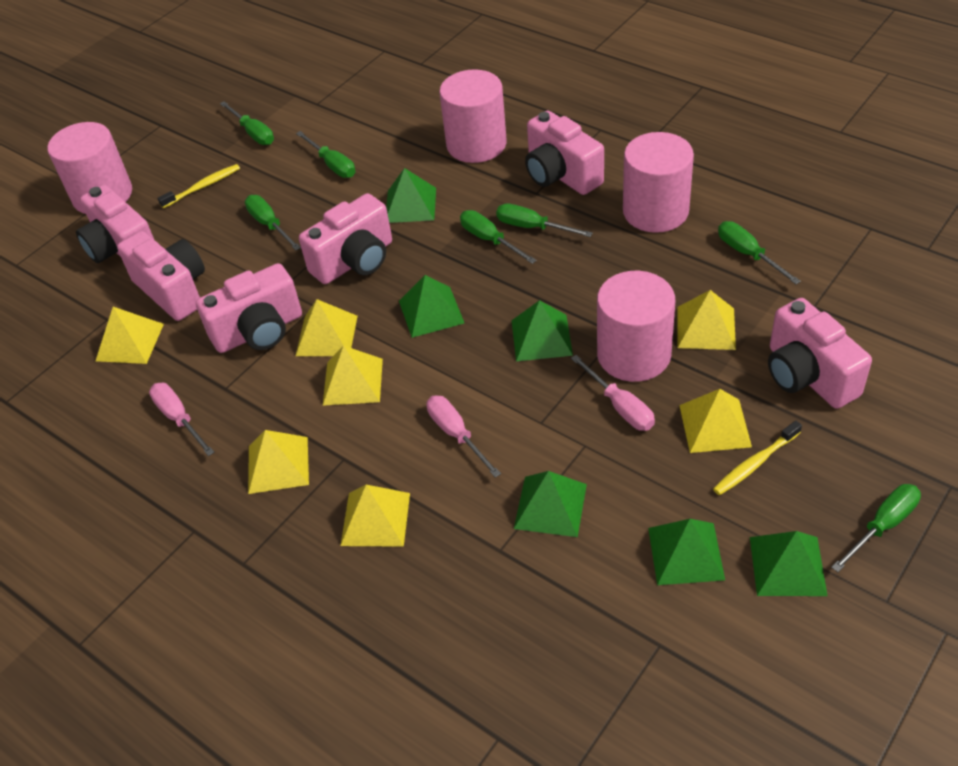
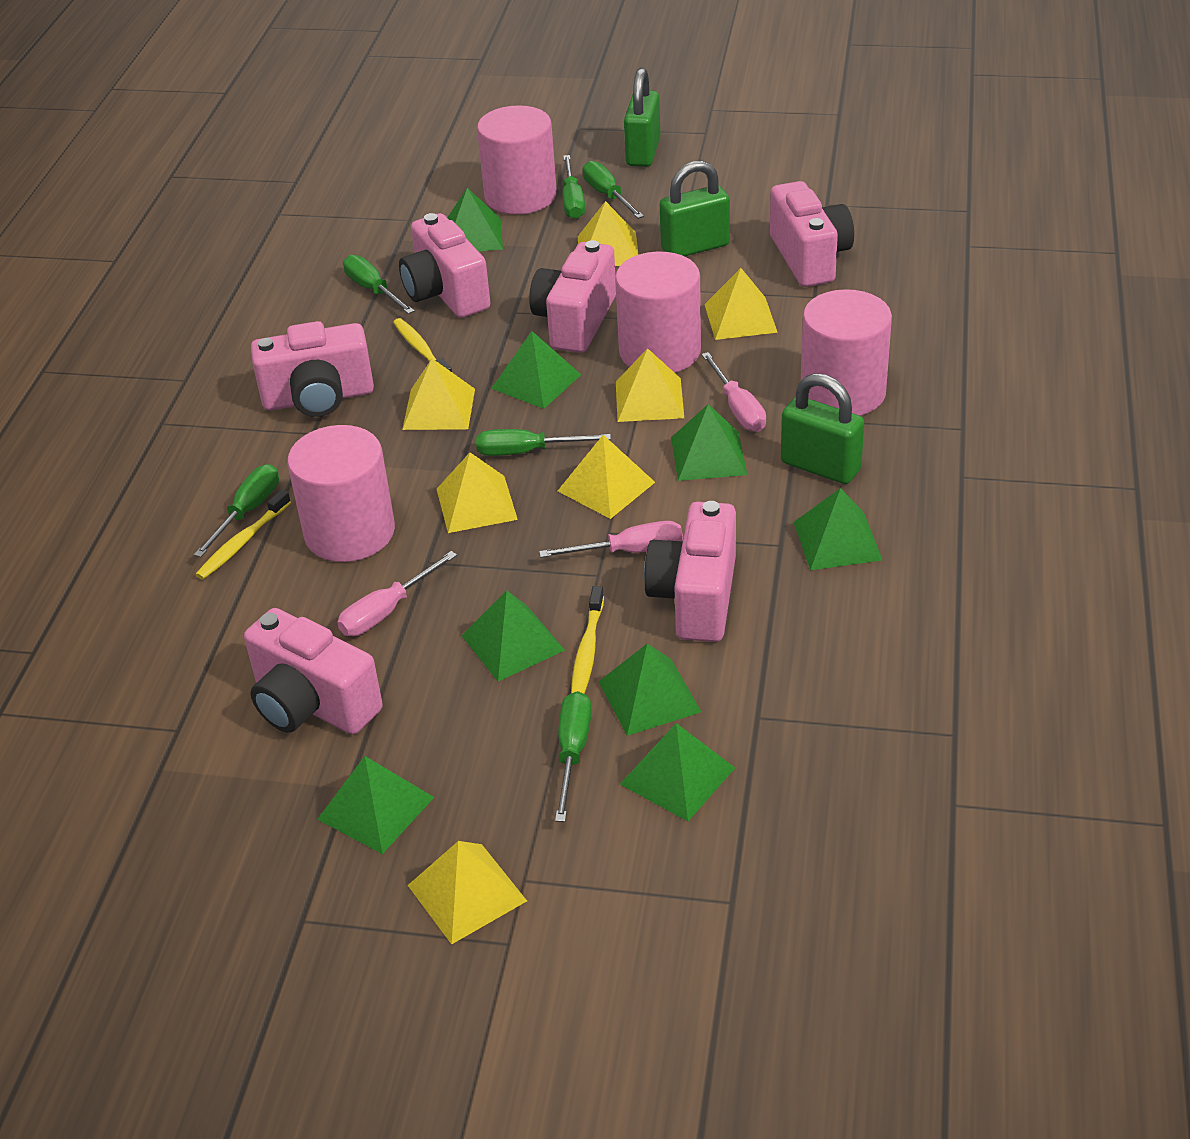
green padlock: none = 0 -> [624,68,660,167] [660,161,730,256] [781,373,864,484] = 3
green pyramid: [386,168,436,223] [399,275,464,338] [511,300,573,361] [514,471,587,537] [648,519,725,585] [750,531,827,596] = 6 -> [317,756,434,854] [447,188,503,252] [462,590,565,681] [491,331,581,409] [599,644,702,736] [620,723,735,821] [671,404,747,481] [794,488,882,570] = 8
green screwdriver: [220,101,274,145] [245,195,301,250] [296,131,355,178] [460,210,537,264] [496,204,593,237] [718,221,801,284] [831,484,921,572] = 7 -> [194,464,279,557] [343,255,415,314] [476,429,611,456] [555,691,591,822] [563,155,585,219] [583,161,644,219] = 6
yellow toothbrush: [157,164,240,208] [713,420,802,495] = 2 -> [195,490,291,580] [393,318,452,372] [571,586,604,694] = 3

